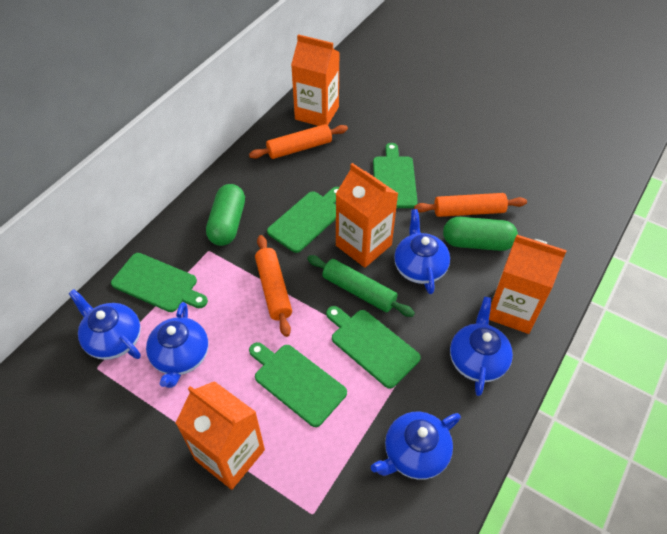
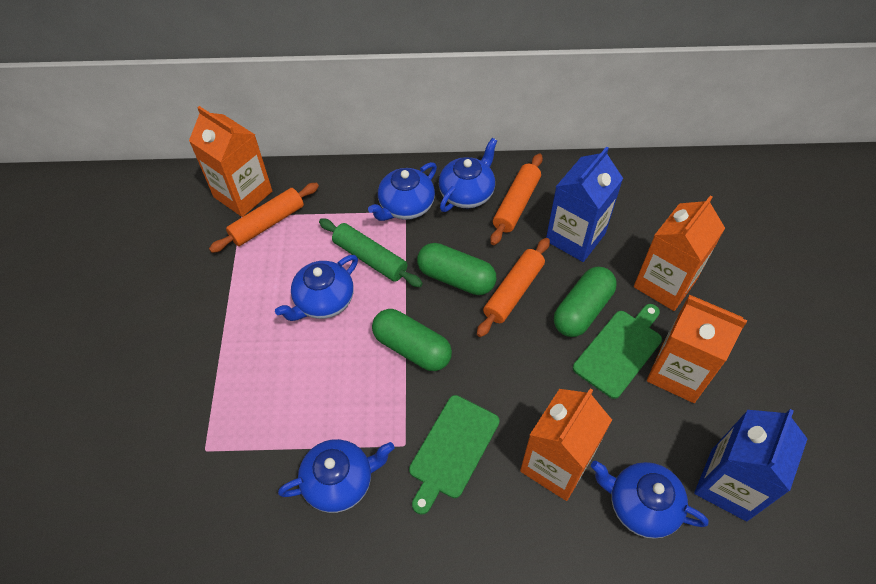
blue carton: none = 0 -> [546,147,623,262] [694,409,807,521] = 2
green capsule: [206,184,245,246] [443,217,518,251] = 2 -> [372,309,452,371] [417,243,497,295] [554,267,617,337] = 3
green cutting board: [111,253,208,312] [249,342,347,427] [267,187,339,253] [326,306,421,389] [373,143,417,208] = 5 -> [409,395,499,515] [573,304,662,399] = 2

